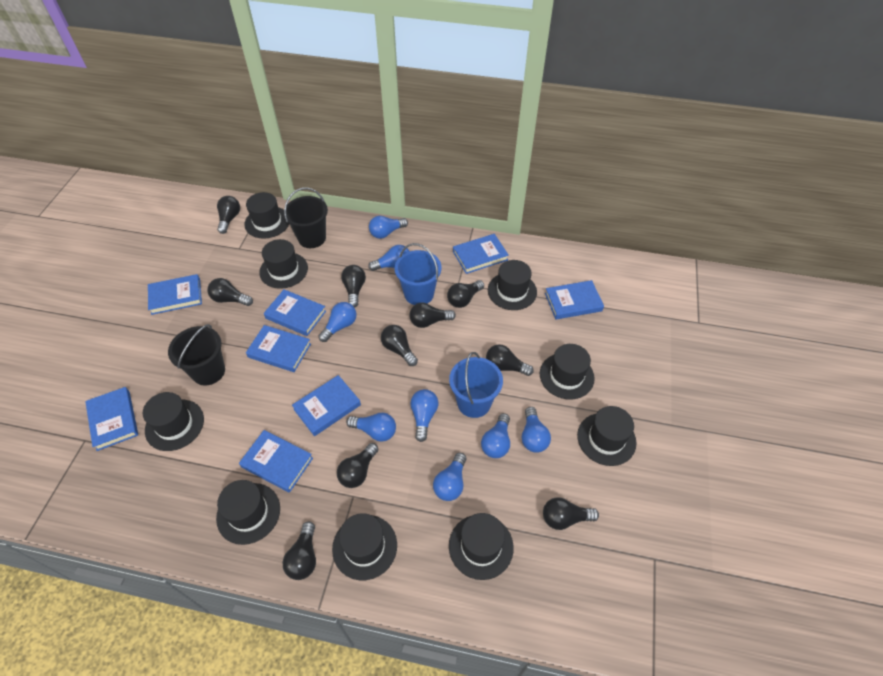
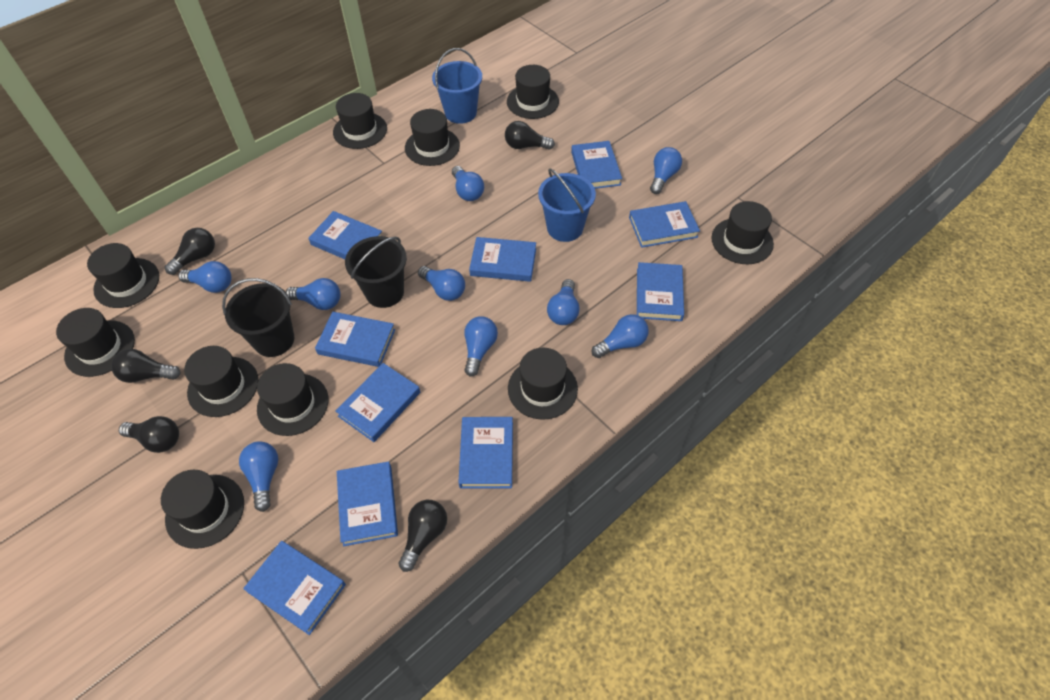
black hat: [143,392,204,451] [216,480,280,545] [244,192,289,239] [259,239,308,289] [332,513,397,580] [449,513,514,580] [488,260,537,310] [540,344,595,400] [577,406,636,466] = 9 -> [56,308,135,377] [87,243,159,308] [161,470,244,549] [184,346,259,417] [257,363,328,436] [333,93,387,149] [405,109,460,166] [507,65,559,119] [508,348,578,420] [711,201,774,264] = 10
black light bulb: [207,278,253,306] [217,196,240,234] [282,522,316,580] [337,443,379,488] [341,265,366,308] [381,325,418,366] [409,303,456,328] [447,280,484,308] [486,344,534,376] [543,497,599,530] = 10 -> [111,349,181,383] [119,416,179,453] [165,228,215,275] [398,500,447,572] [505,121,555,150] = 5
blue book: [85,387,138,451] [148,274,202,315] [239,430,313,493] [246,325,311,372] [264,289,326,336] [292,375,361,436] [453,234,509,274] [545,280,604,319] = 8 -> [243,541,346,635] [309,211,382,259] [315,312,395,367] [335,363,420,442] [337,462,398,546] [458,417,513,489] [469,237,536,282] [571,141,622,189] [629,201,700,248] [637,262,684,321] = 10
blue light bulb: [319,302,357,342] [346,413,396,442] [368,245,410,271] [369,216,408,239] [410,389,439,442] [433,453,466,501] [481,413,510,458] [522,407,551,453] = 8 -> [178,261,232,293] [239,441,278,512] [286,278,341,310] [418,266,465,301] [452,166,484,201] [464,316,498,376] [547,279,580,325] [591,314,649,358] [650,147,682,194] = 9

